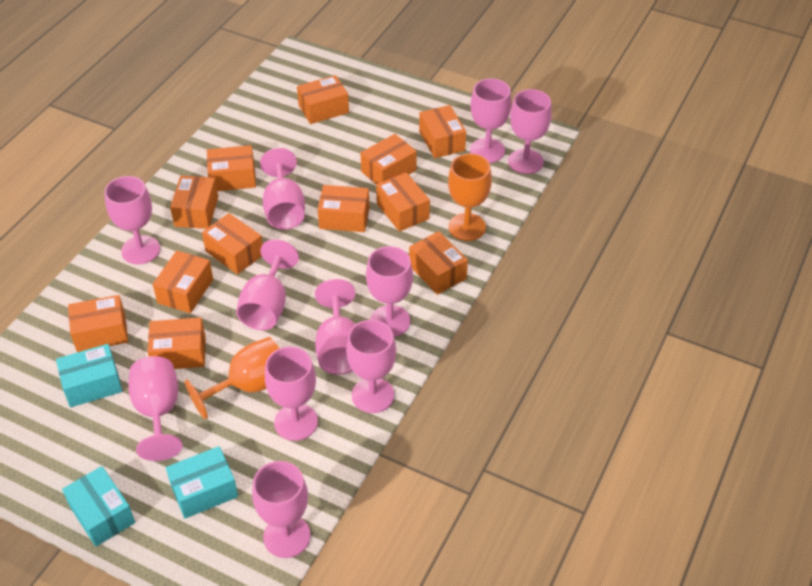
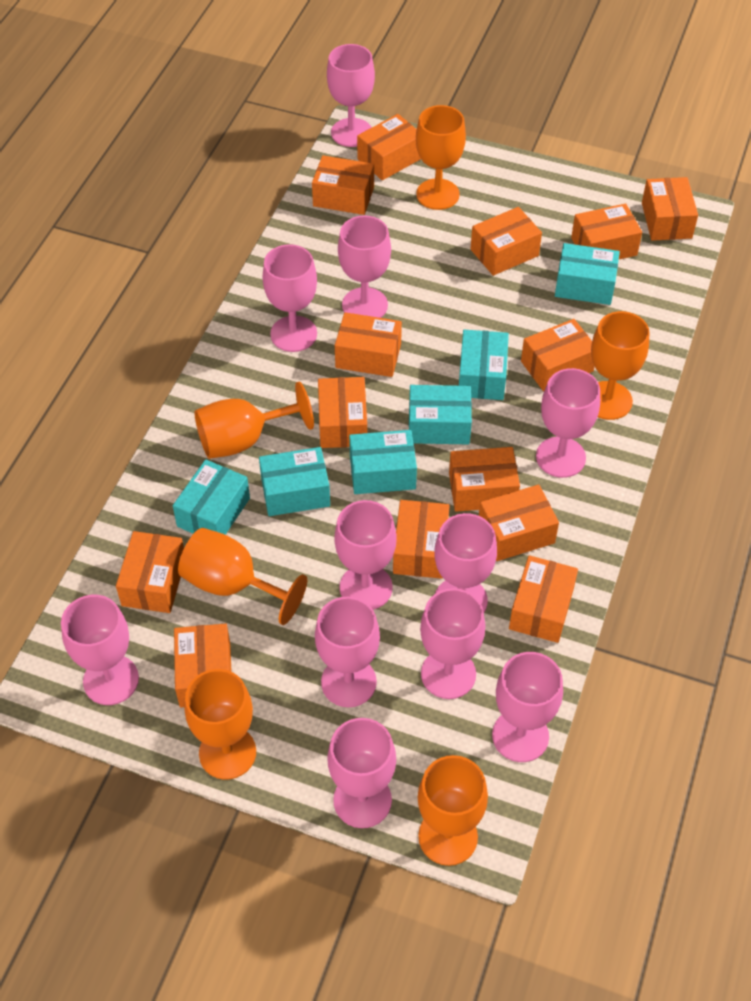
orange box: [68,295,128,352] [148,317,206,369] [153,250,213,313] [170,175,218,229] [202,213,263,274] [207,145,256,191] [297,75,349,124] [318,185,370,232] [361,134,417,184] [376,172,430,232] [409,231,468,295] [419,105,466,158] = 12 -> [116,531,184,613] [174,624,232,707] [312,155,374,215] [318,377,367,448] [335,312,402,377] [357,114,421,180] [393,500,450,579] [449,447,520,512] [471,207,542,276] [479,484,559,561] [509,555,578,643] [521,319,594,392] [571,204,642,259] [642,177,698,241] = 14
orange goblet: [185,337,280,419] [448,153,492,241] = 2 -> [178,528,307,625] [185,669,256,779] [194,381,314,459] [416,105,466,210] [418,755,488,866] [591,311,649,420] = 6
turquoise box: [56,344,123,407] [62,466,135,547] [166,446,238,519] = 3 -> [173,459,250,535] [259,447,330,516] [349,430,417,494] [409,385,472,444] [459,330,509,400] [555,243,620,305] = 6

